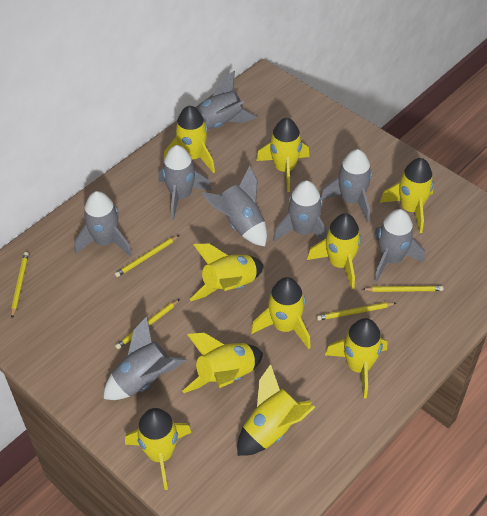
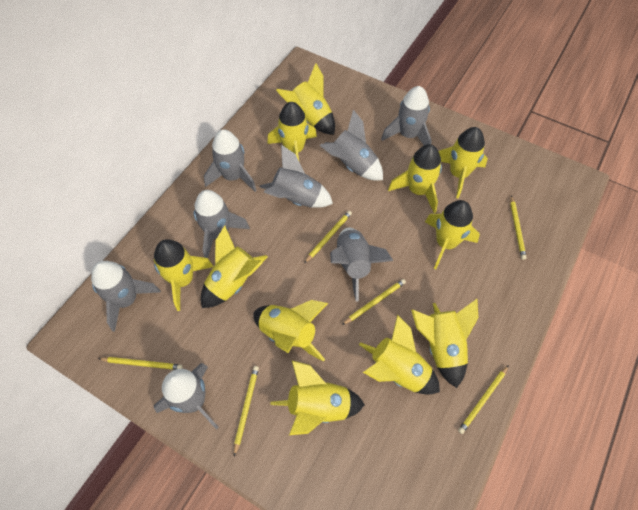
yellow pencil: [11,252,29,318] [115,235,179,277] [115,299,180,349] [317,302,396,321] [363,286,444,292] = 5 -> [98,357,183,370] [234,366,259,456] [304,211,352,263] [342,279,406,325] [458,365,509,434] [510,195,527,260] = 6
yellow rocket: [125,408,192,490] [163,105,215,173] [183,333,263,393] [190,244,264,301] [237,364,315,456] [251,277,311,349] [256,118,310,192] [307,213,361,289] [325,318,387,398] [380,158,434,233] = 10 -> [154,239,214,311] [201,226,268,308] [253,300,328,362] [267,102,317,160] [270,361,365,435] [276,63,335,135] [359,314,440,395] [388,144,442,213] [411,299,478,388] [425,200,480,269] [438,127,488,199] = 11

